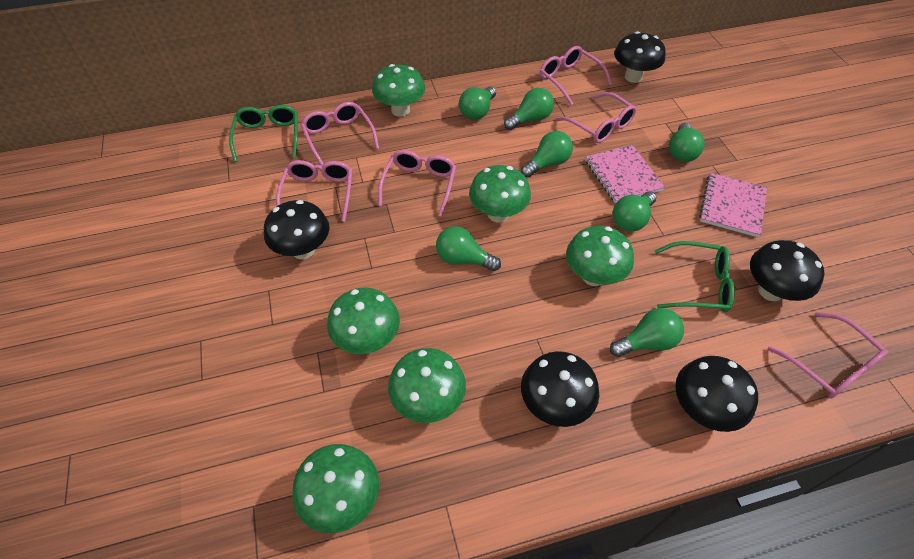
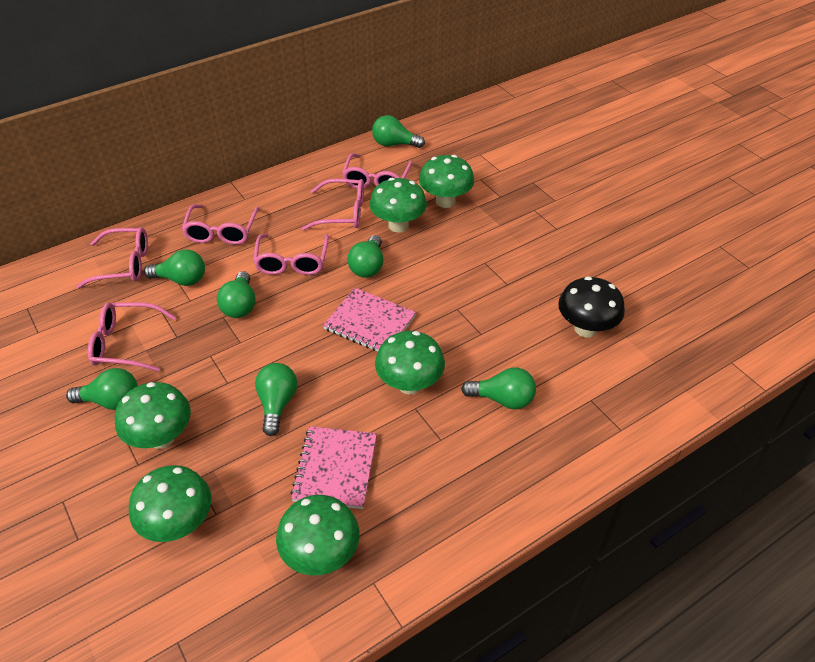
black mushroom: [264,200,329,259] [521,351,599,427] [614,31,666,83] [675,356,758,432] [750,240,824,301] = 5 -> [558,276,625,338] = 1
green glasses: [229,105,298,162] [654,241,735,312] = 2 -> none = 0

